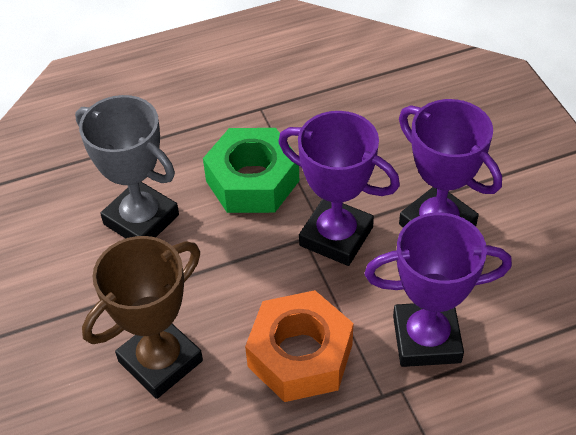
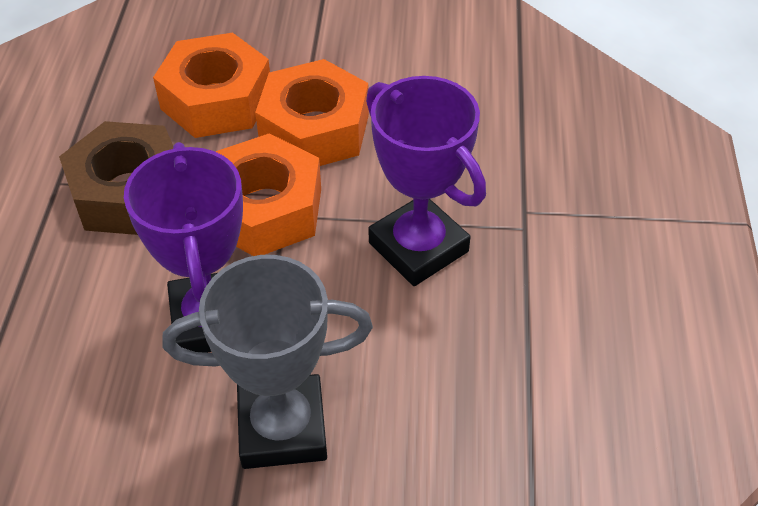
brown nut: none = 0 -> [59,121,173,235] = 1
brown trophy: [82,236,203,399] = 1 -> none = 0
green nut: [203,128,299,213] = 1 -> none = 0
orange nut: [245,290,354,402] = 1 -> [153,33,270,138] [215,133,321,256] [255,59,369,166] = 3
purple trophy: [278,111,400,266] [365,212,512,367] [399,99,502,227] = 3 -> [124,142,243,353] [366,76,486,286] = 2

